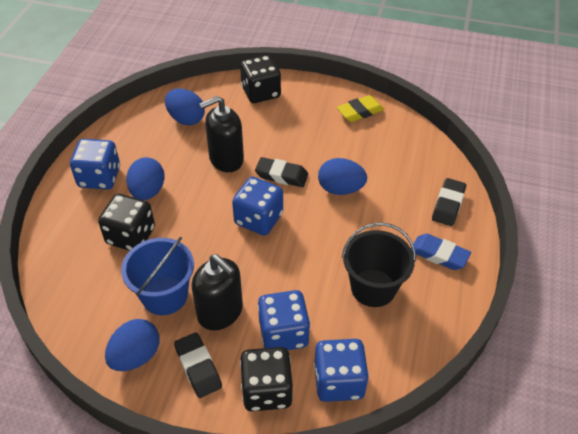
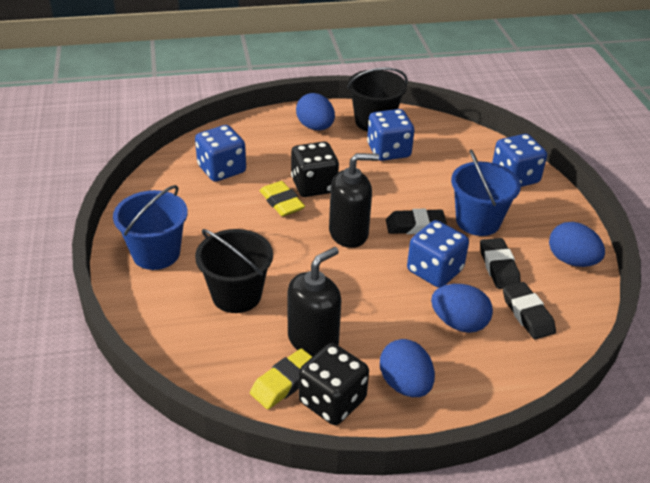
black bucket: [342,222,416,307] = 1 -> [195,229,273,313] [347,67,408,132] = 2
black dice: [98,194,155,251] [240,55,281,103] [240,347,293,411] = 3 -> [291,141,339,197] [299,343,369,425] = 2
blue bucket: [121,237,194,315] = 1 -> [113,185,188,270] [451,150,521,236] = 2
blue eraser: [411,234,471,270] = 1 -> none = 0
yellow eraser: [337,95,384,122] = 1 -> [250,348,312,409] [260,181,305,216] = 2

